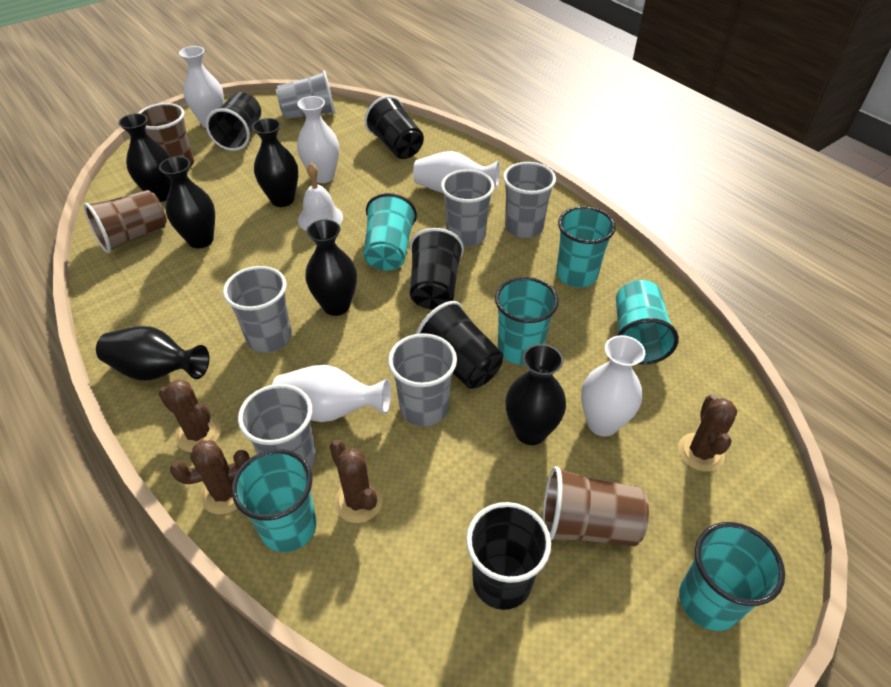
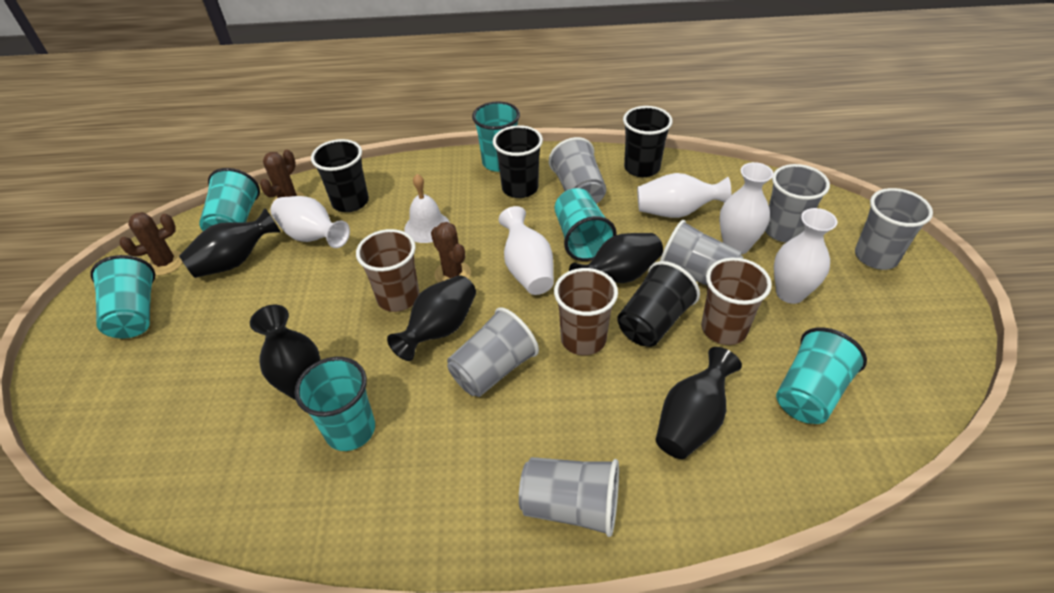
black cup: [206,92,261,151] [365,96,424,159] [410,228,464,309] [416,301,503,389] [466,502,551,610] = 5 -> [311,139,369,212] [493,125,543,198] [617,261,700,347] [623,106,673,177] = 4
black vase: [96,326,209,381] [118,113,171,202] [159,156,215,248] [252,118,298,207] [305,220,357,316] [506,344,566,445] = 6 -> [179,208,281,278] [250,305,321,400] [387,275,476,361] [569,233,663,283] [656,347,742,459] = 5
brown cactus: [158,380,221,452] [170,440,250,514] [330,440,383,523] [678,395,737,472] = 4 -> [120,212,183,275] [260,150,305,202] [431,222,471,283] = 3

